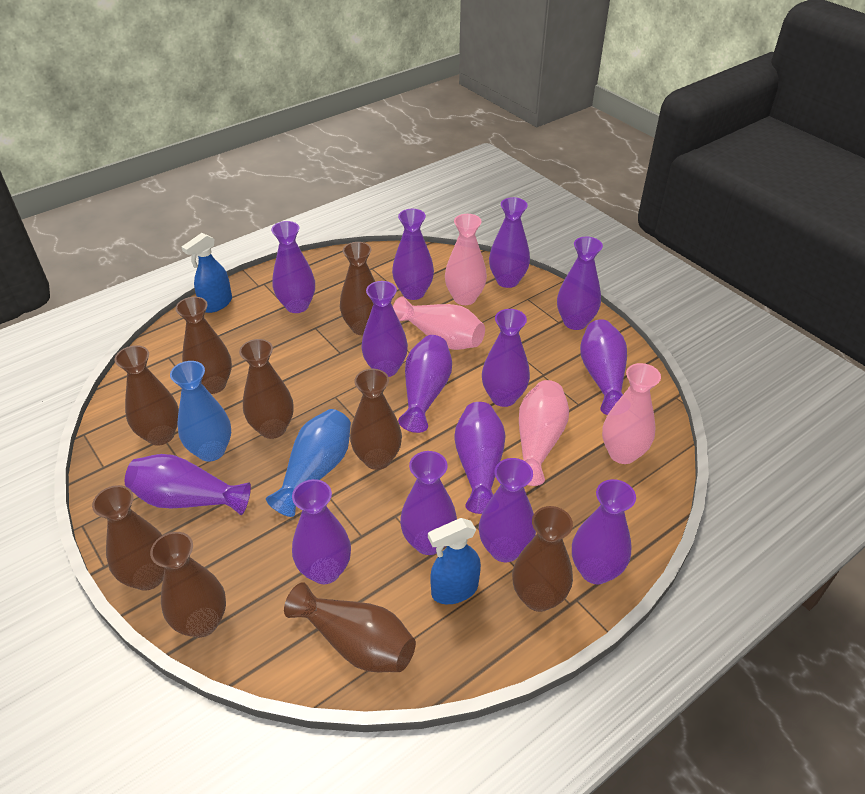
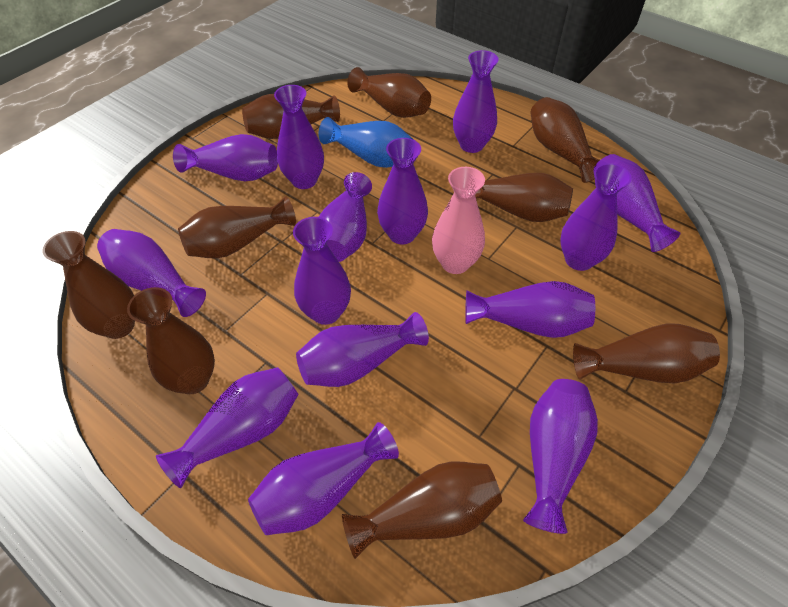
blue spray bottle: [182,233,232,313] [428,518,481,604] = 2 -> none = 0
blue vase: [170,361,231,462] [266,409,351,517] = 2 -> [319,117,414,168] = 1
pink vase: [393,296,485,350] [445,214,487,305] [519,380,569,486] [602,363,661,464] = 4 -> [432,167,485,274] = 1

